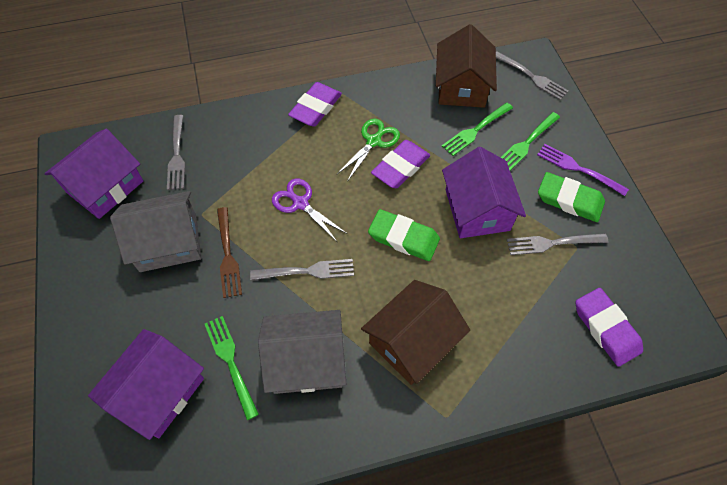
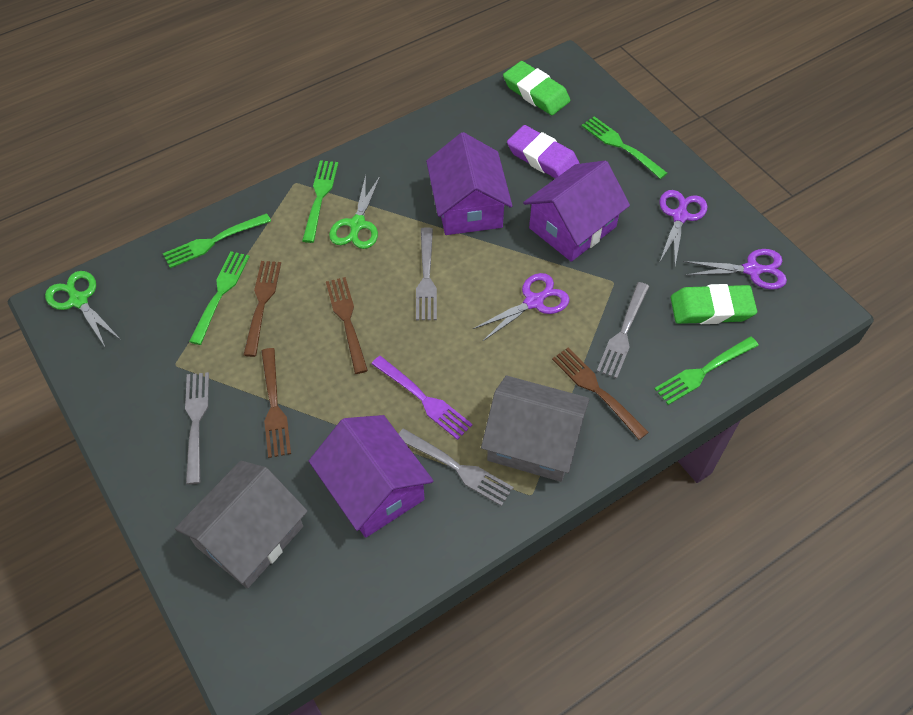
brown fork: [217,207,242,298] = 1 -> [243,261,281,357] [261,348,291,458] [326,277,368,374] [552,347,649,440] = 4
brown house: [361,280,470,385] [436,24,497,108] = 2 -> none = 0
green fork: [205,316,259,420] [442,103,513,156] [501,112,560,170] = 3 -> [163,213,271,268] [189,251,250,345] [302,160,338,243] [582,116,667,179] [655,336,759,405] = 5
green scissors: [336,119,400,182] = 1 -> [45,271,121,348] [329,175,380,249] = 2
purple eraser: [288,82,342,127] [371,140,430,188] [575,288,643,367] = 3 -> [507,125,580,179] = 1
purple scissors: [272,179,347,241] = 1 -> [473,273,570,342] [659,190,708,265] [683,249,787,290] = 3

